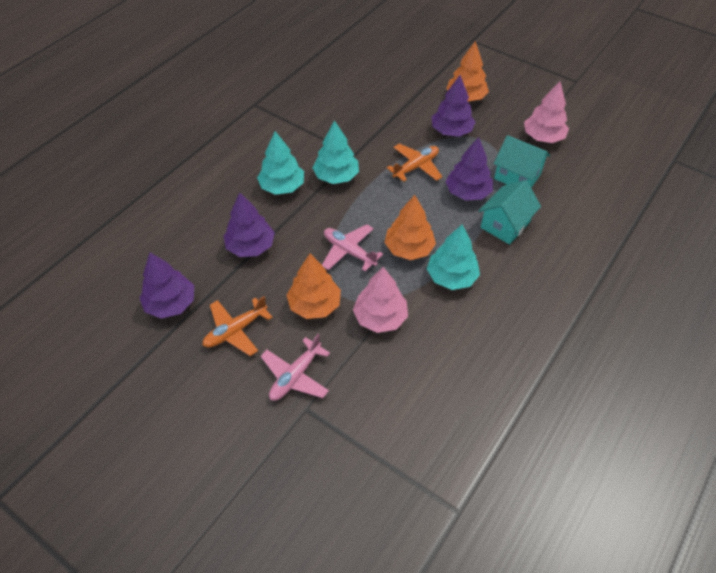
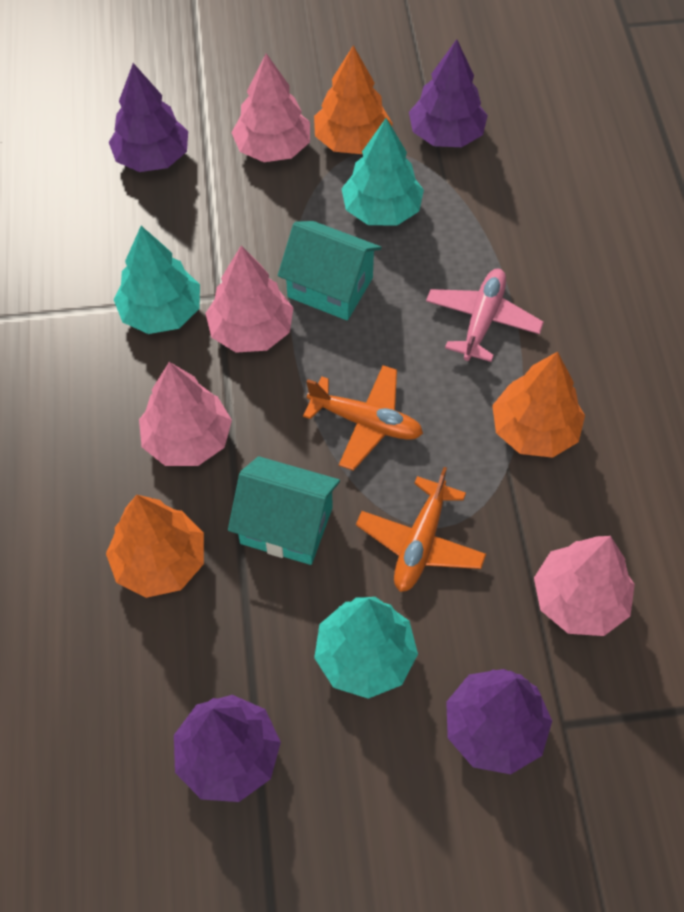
pink plane: [261,334,330,401] [322,224,383,271] = 2 -> [426,269,544,362] = 1
pink tree: [353,267,408,333] [524,81,569,143] = 2 -> [139,362,232,466] [206,245,293,353] [231,53,310,162] [534,536,635,636] = 4

